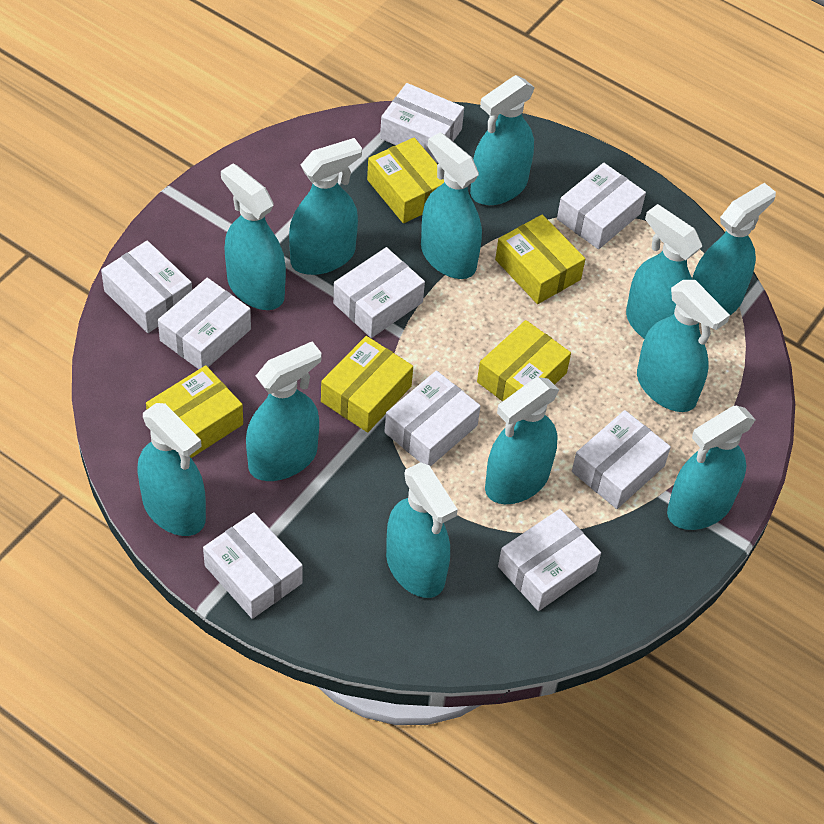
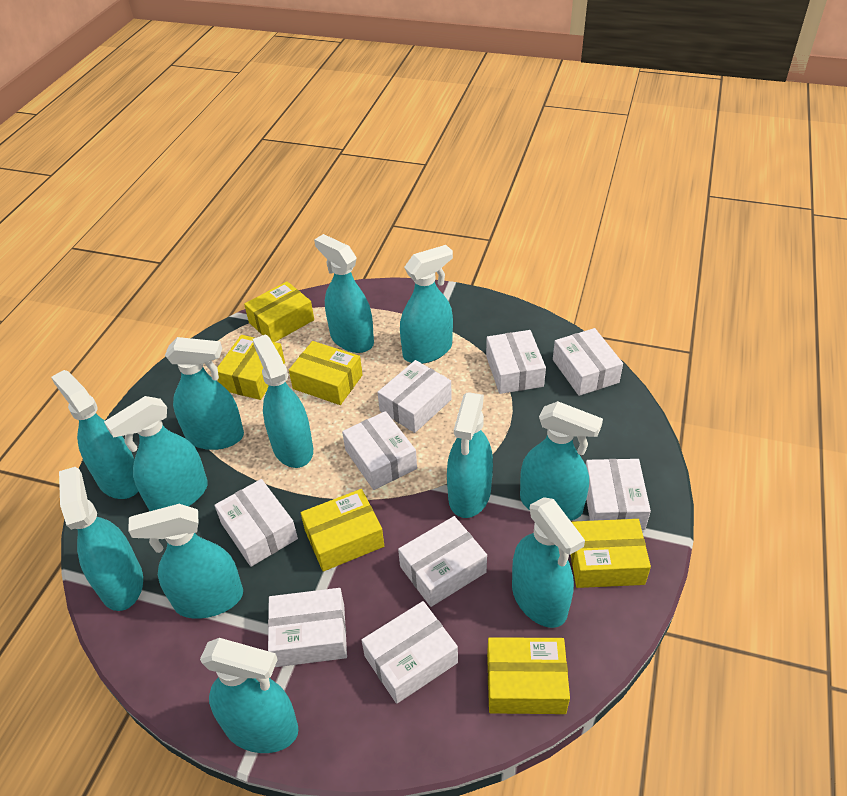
yellow box: [146,365,243,458] [321,336,413,433] [367,137,444,223] [477,320,571,401] [495,215,585,304] = 5 -> [217,335,285,400] [244,281,314,342] [289,341,363,405] [301,489,384,571] [487,637,570,714] [570,519,651,588] = 6

